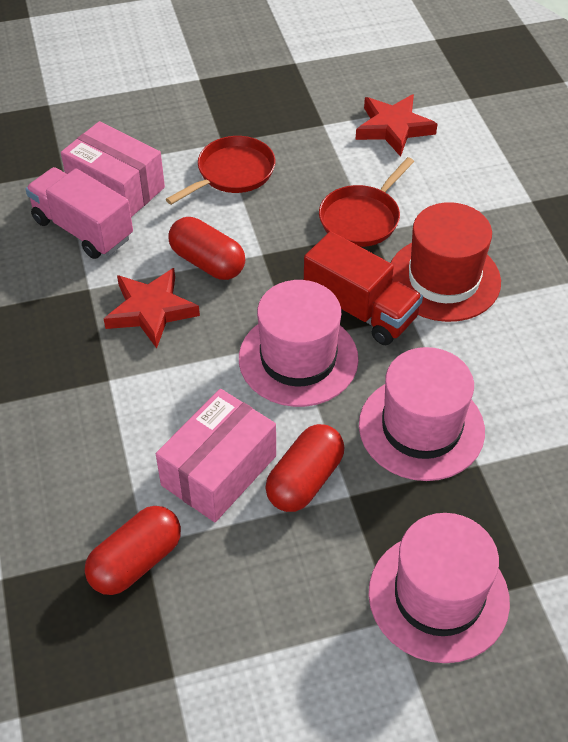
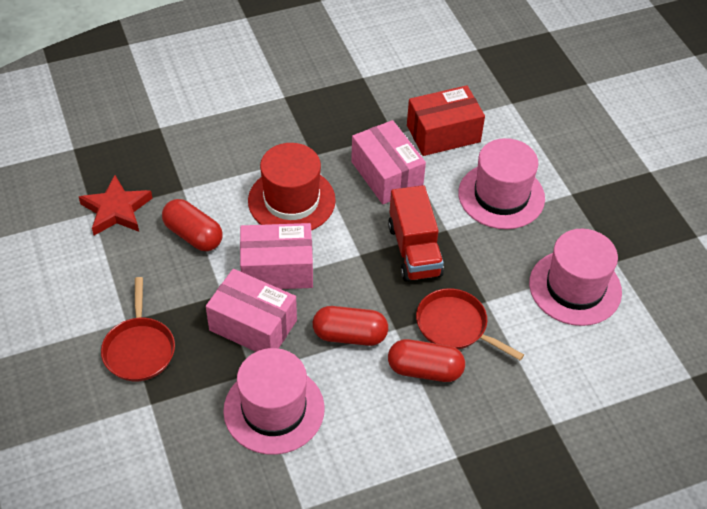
pink box: [61,121,165,217] [156,389,276,522] = 2 -> [206,269,297,352] [240,223,313,289] [351,120,426,204] = 3
pink truck: [25,167,133,259] = 1 -> none = 0
red box: none = 0 -> [407,85,485,156] = 1
red star: [104,268,200,348] [355,94,438,157] = 2 -> [79,175,153,235] = 1

